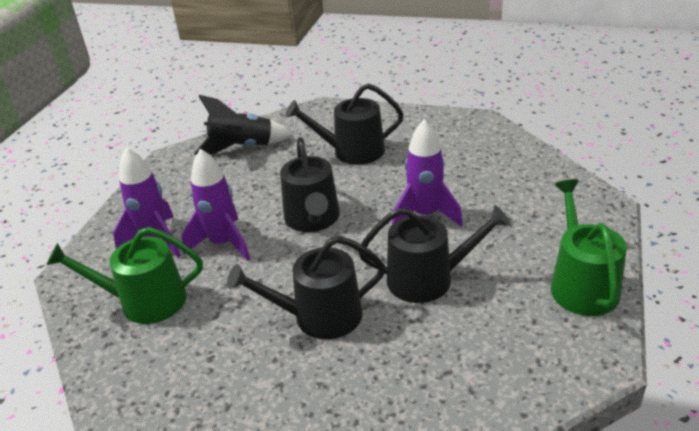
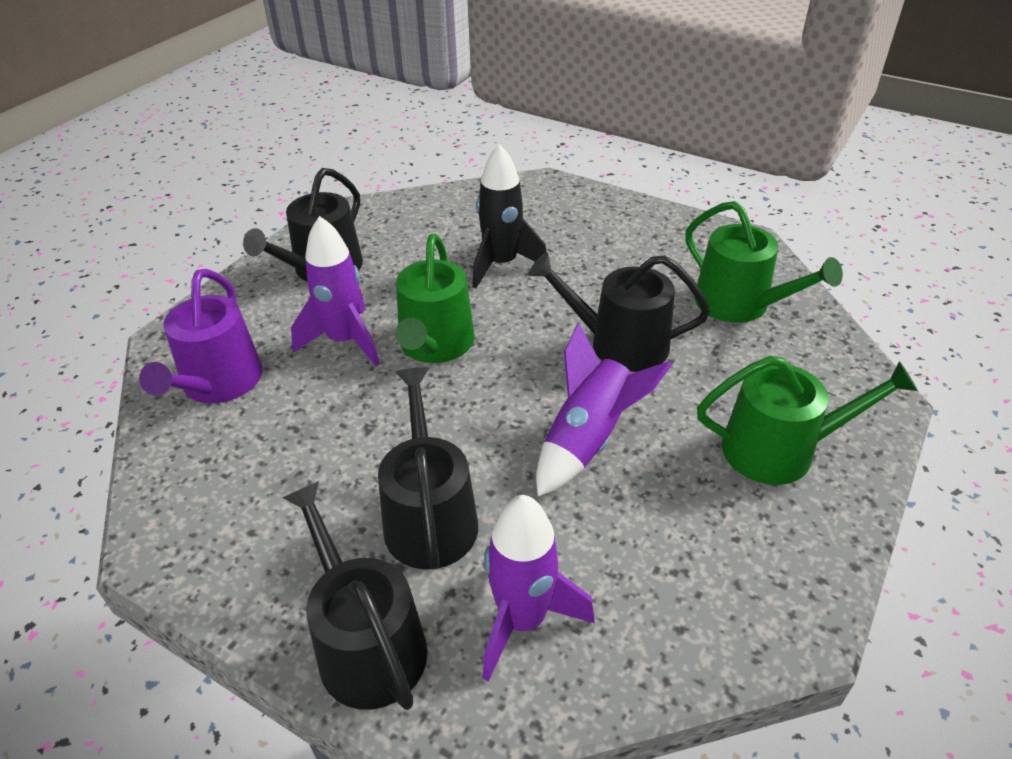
green watering can: [46,227,203,324] [551,179,627,316] = 2 -> [395,234,474,363] [685,201,843,323] [697,356,918,485] = 3
purple watering can: none = 0 -> [139,269,263,403] = 1

